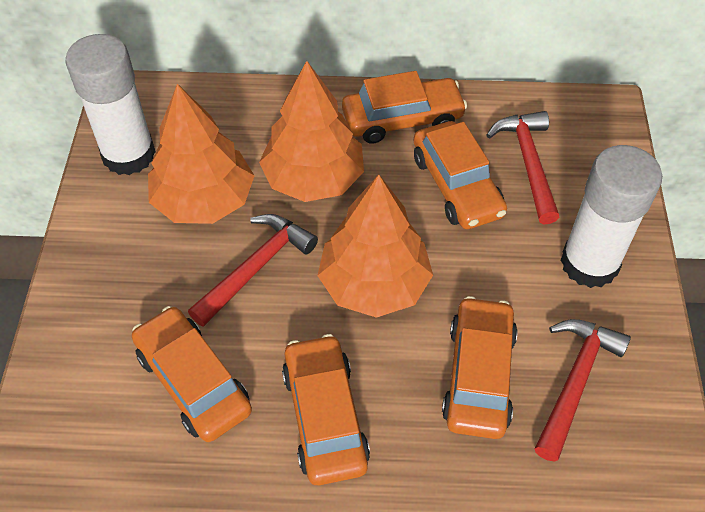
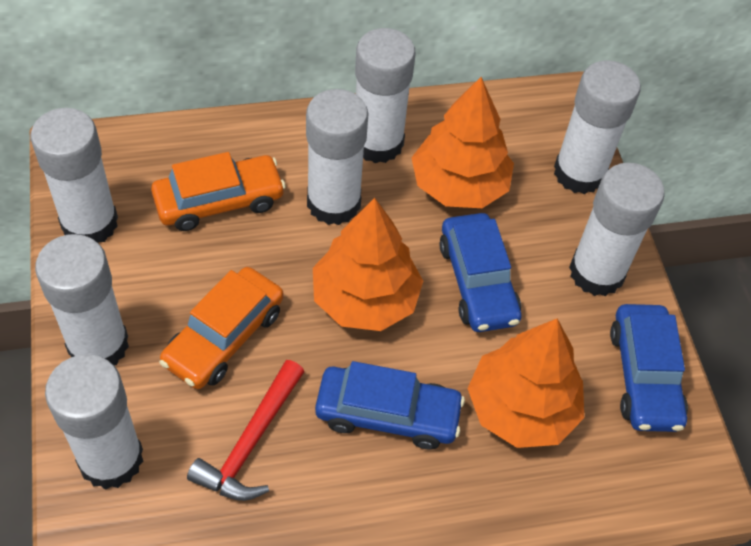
blue car: none = 0 -> [315,361,465,450] [439,213,521,332] [610,304,688,432] = 3
orange car: [132,306,252,442] [282,334,370,485] [342,71,467,144] [414,121,507,229] [442,296,518,439] = 5 -> [151,152,286,231] [159,267,284,389] = 2
red hammer: [188,214,318,327] [487,111,559,224] [535,319,631,462] = 3 -> [187,360,304,501] = 1
white glue stick: [66,34,156,175] [560,145,662,288] = 2 -> [31,108,118,243] [35,234,129,366] [45,354,143,490] [306,89,369,225] [355,28,416,163] [554,60,641,194] [569,163,665,296] = 7

